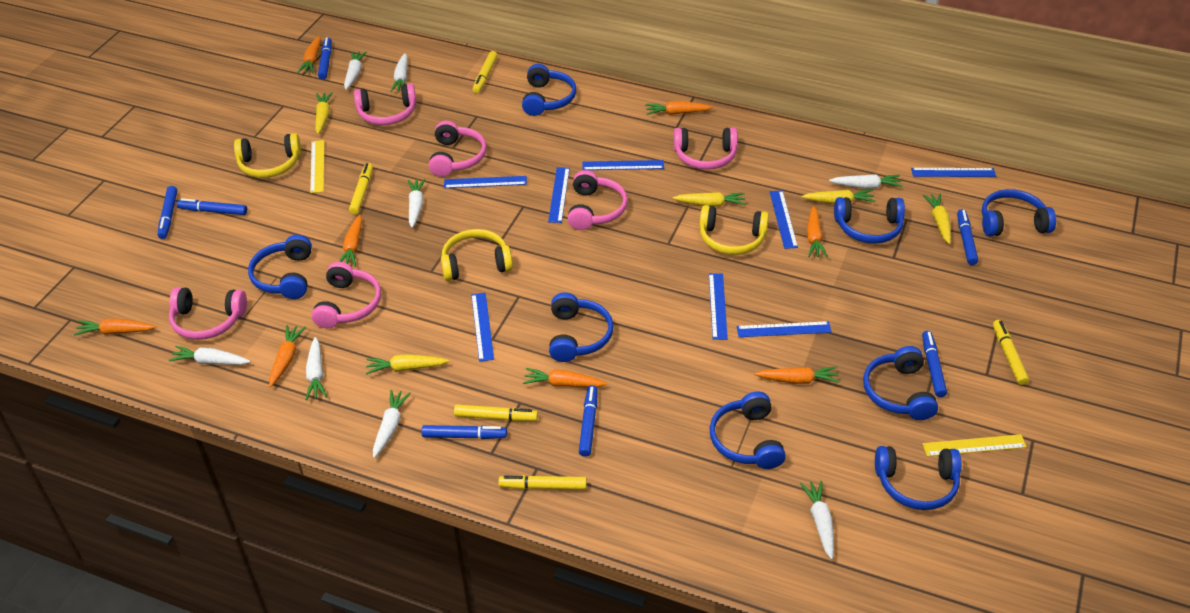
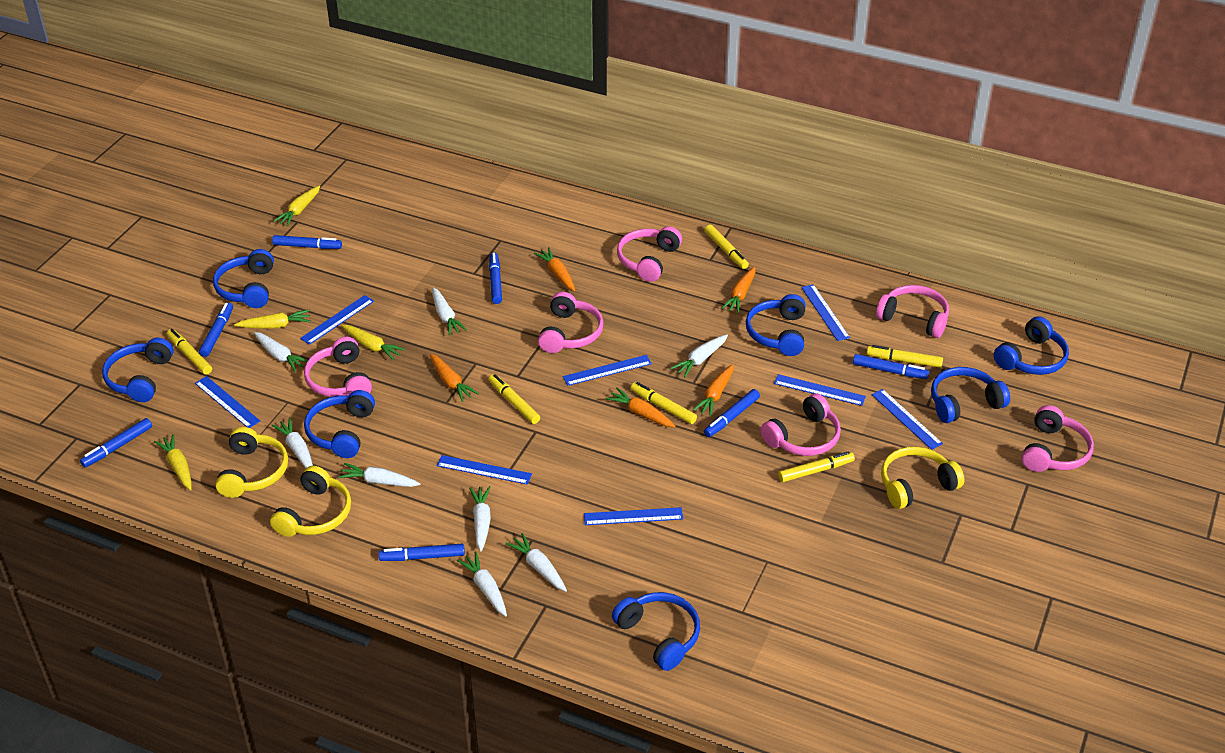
blue headphones: [248,235,312,299] [522,64,576,116] [549,292,614,362] [710,391,786,469] [834,197,905,244] [863,346,938,420] [875,446,961,510] [982,189,1056,236] = 8 -> [102,338,174,402] [213,249,274,308] [304,390,375,458] [612,592,700,671] [745,294,806,356] [931,367,1010,423] [993,316,1069,375] = 7
orange carrot: [74,318,156,336] [269,325,306,387] [297,36,321,73] [339,215,362,267] [523,368,607,387] [645,101,713,115] [754,366,840,384] [807,206,828,258] = 8 -> [430,354,479,402] [534,247,575,291] [605,387,676,428] [693,364,734,417] [721,267,755,313] = 5
yellow carrot: [315,92,333,134] [366,354,449,375] [672,192,746,207] [801,190,876,204] [923,194,951,244] = 5 -> [154,434,192,490] [234,310,311,329] [273,186,320,226] [342,325,405,360] = 4
yellow marker: [349,163,373,214] [454,405,538,421] [473,51,498,93] [498,475,587,490] [993,320,1029,385] = 5 -> [167,329,212,375] [489,374,540,424] [631,382,697,424] [705,225,749,269] [778,451,855,482] [867,345,943,368] = 6
yellow ruler: [310,140,324,193] [922,434,1027,456] = 2 -> none = 0

